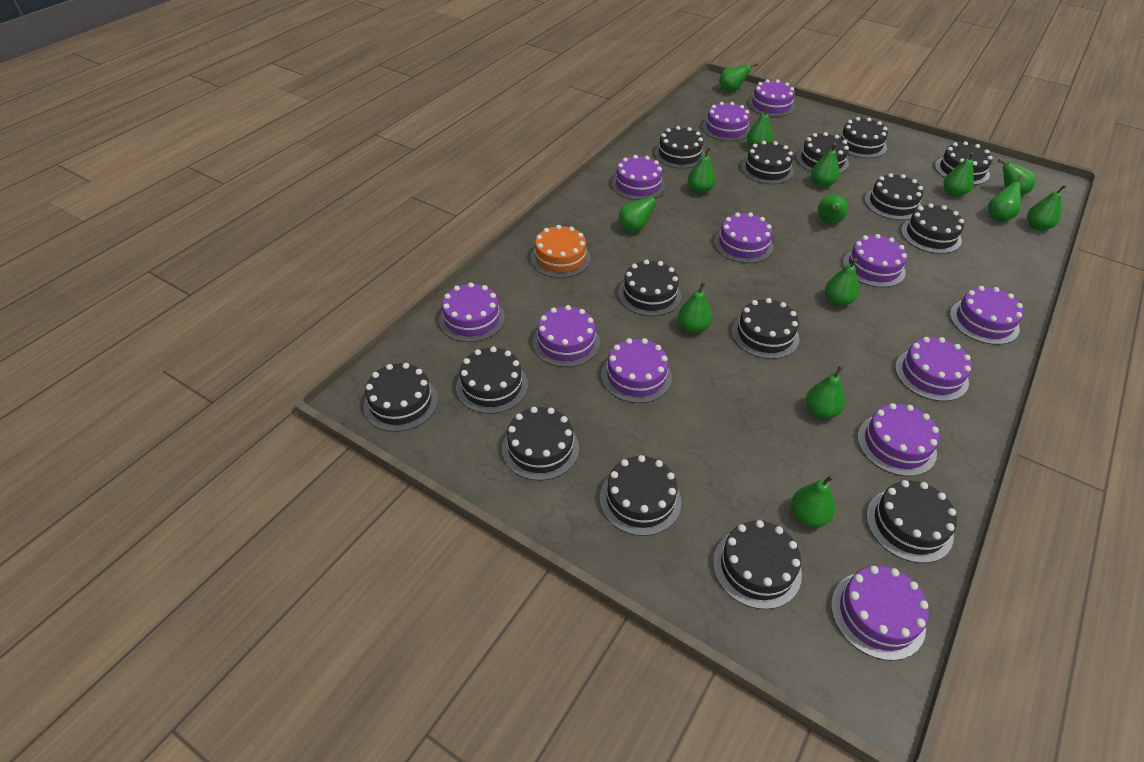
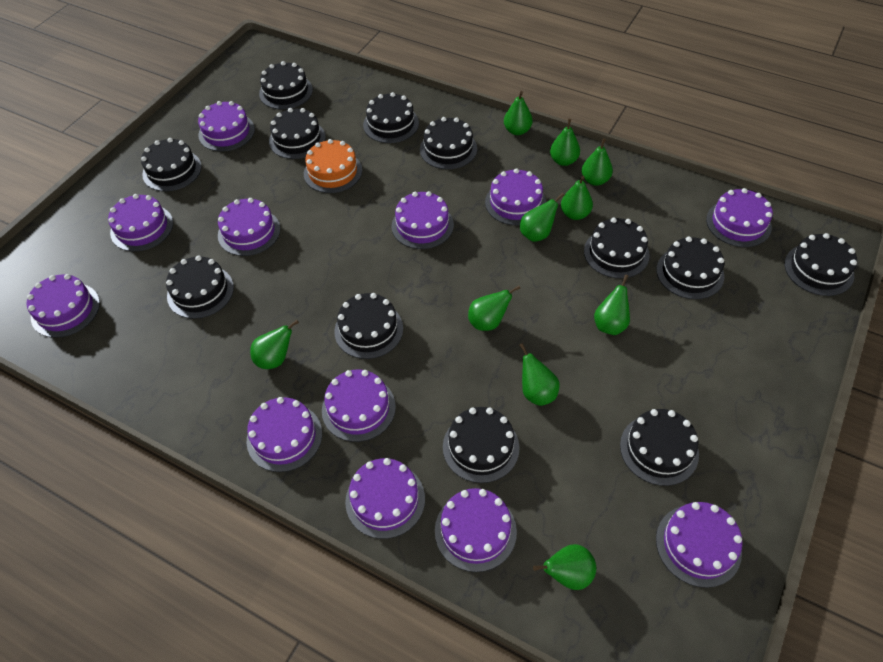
black cake: [363,363,438,432] [456,347,528,414] [502,407,579,481] [600,455,681,536] [618,260,682,316] [654,126,705,168] [713,520,802,609] [732,298,799,359] [741,141,794,184] [796,132,849,174] [839,117,888,158] [865,173,923,220] [866,480,957,563] [901,203,964,254] [935,141,993,185] = 15 -> [141,138,202,191] [166,255,234,319] [259,61,313,109] [269,108,326,159] [334,293,403,359] [363,92,419,143] [420,117,477,169] [443,407,519,483] [584,218,650,278] [620,409,699,486] [657,236,724,299] [784,233,857,296] = 12
green pear: [619,193,664,232] [678,282,712,333] [688,147,715,194] [719,63,758,92] [747,106,773,147] [791,475,835,527] [806,366,845,419] [811,143,839,187] [818,194,848,224] [825,258,859,306] [943,152,974,197] [988,175,1022,222] [998,159,1036,196] [1027,185,1067,231] = 14 -> [250,320,299,369] [468,285,520,331] [504,91,533,135] [519,343,560,406] [520,193,564,242] [533,544,596,590] [550,119,580,166] [561,176,593,220] [582,138,613,186] [594,275,630,335] = 10

